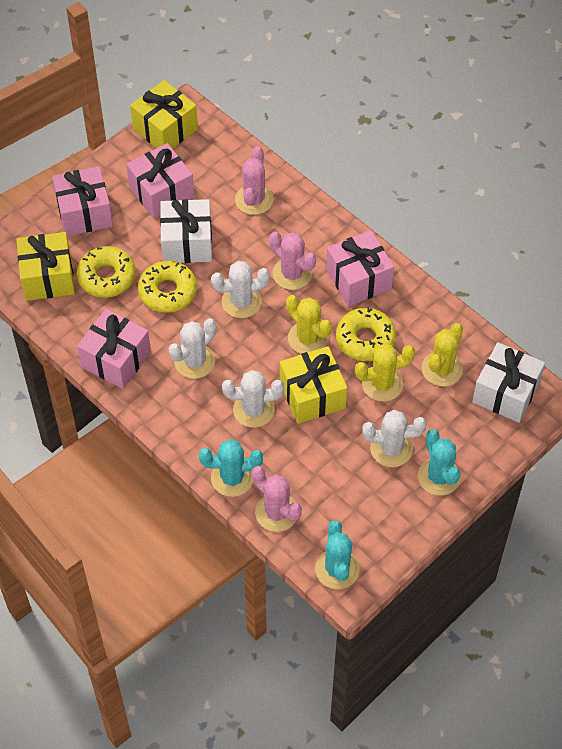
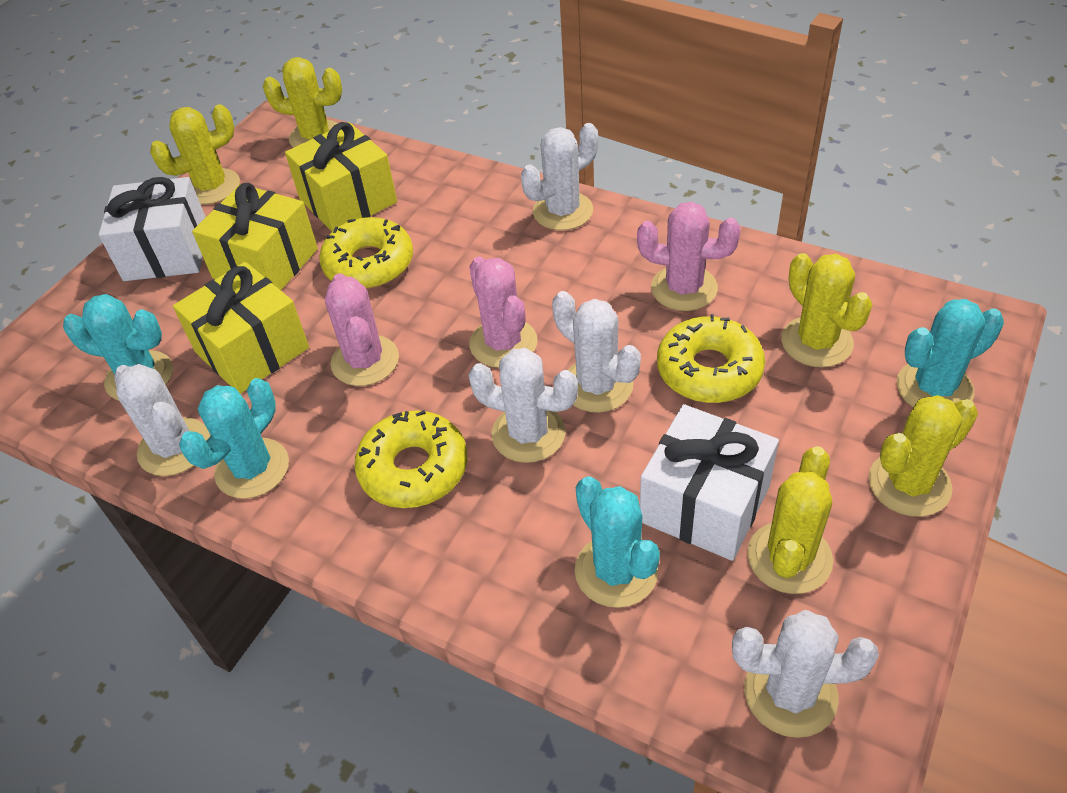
pink gift: [52,166,113,236] [77,309,151,389] [126,143,194,219] [326,230,394,306] = 4 -> none = 0
turquoise cactus: [199,439,263,497] [315,520,359,589] [418,429,461,496] = 3 -> [63,294,173,401] [179,378,289,499] [575,476,660,608] [897,299,1004,407] = 4
white cactus: [169,318,217,379] [211,261,270,318] [222,370,284,428] [362,410,427,467] = 4 -> [114,364,210,476] [468,348,578,463] [521,123,598,230] [552,291,641,413] [732,610,879,738] = 5
yellow cactus: [286,295,332,354] [355,344,415,402] [422,323,463,386] = 3 -> [150,104,240,204] [263,57,342,148] [747,446,833,594] [781,253,873,367] [869,395,978,517] = 5

